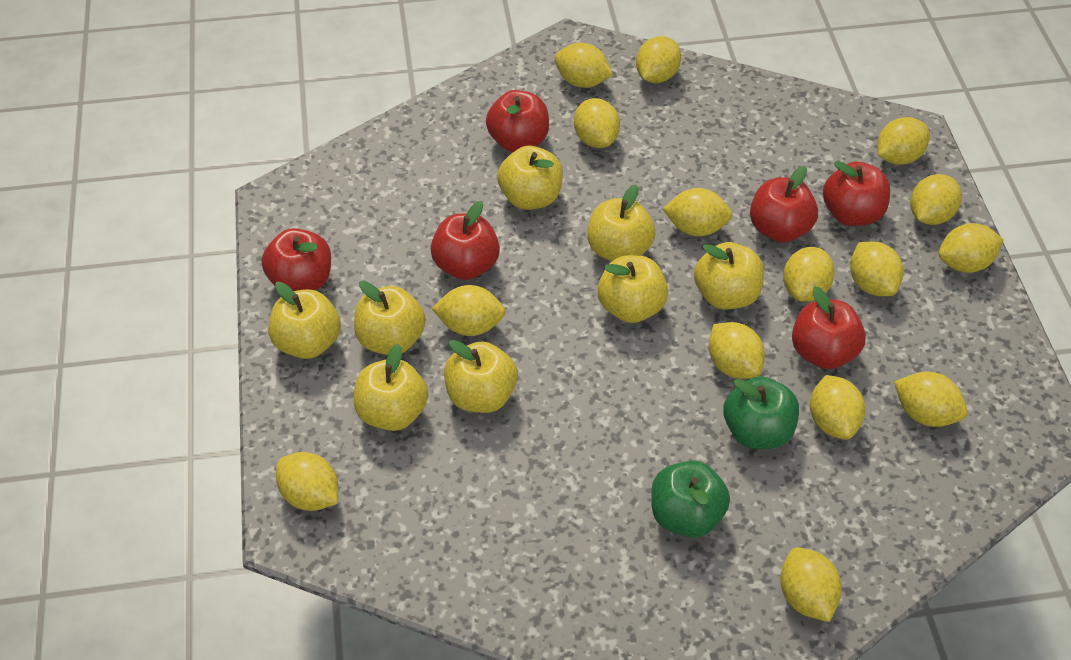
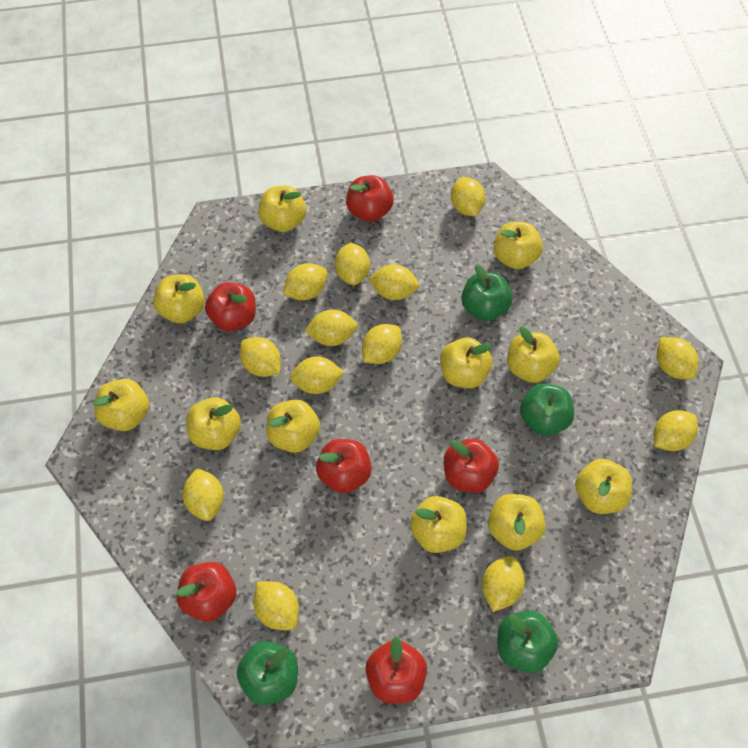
green apple: [651,460,730,538] [723,376,799,449] = 2 -> [237,641,298,705] [461,264,512,321] [498,610,558,673] [520,383,574,436] = 4
yellow apple: [268,282,341,359] [354,281,426,355] [354,344,428,431] [444,340,518,413] [497,146,563,210] [587,184,655,261] [597,255,668,323] [694,242,764,310] = 8 -> [93,379,149,431] [153,274,205,323] [186,397,241,450] [258,185,306,232] [266,399,320,453] [410,496,467,553] [440,338,492,388] [488,494,546,551] [493,222,543,269] [507,326,560,383] [575,459,632,514] = 11
yellow lemon: [276,452,338,511] [432,285,506,336] [555,43,613,88] [574,98,620,148] [636,36,681,83] [663,188,732,236] [709,322,765,379] [780,547,842,622] [783,247,835,302] [810,375,865,440] [850,241,903,296] [877,117,929,165] [894,372,967,427] [910,174,962,225] [938,223,1004,273] = 15 -> [182,468,224,521] [240,337,281,377] [253,581,299,630] [283,263,327,301] [290,356,345,394] [305,310,357,346] [335,242,370,285] [362,324,402,364] [368,264,419,300] [451,177,485,216] [482,556,525,612] [654,410,698,451] [657,337,698,379] = 13

